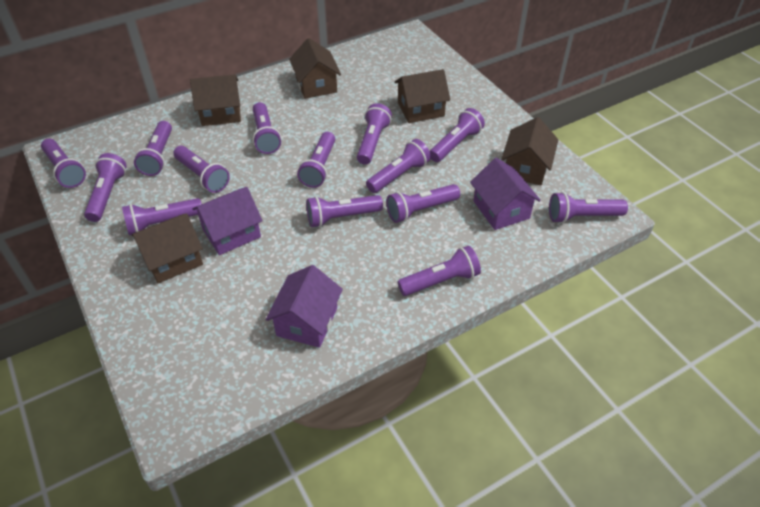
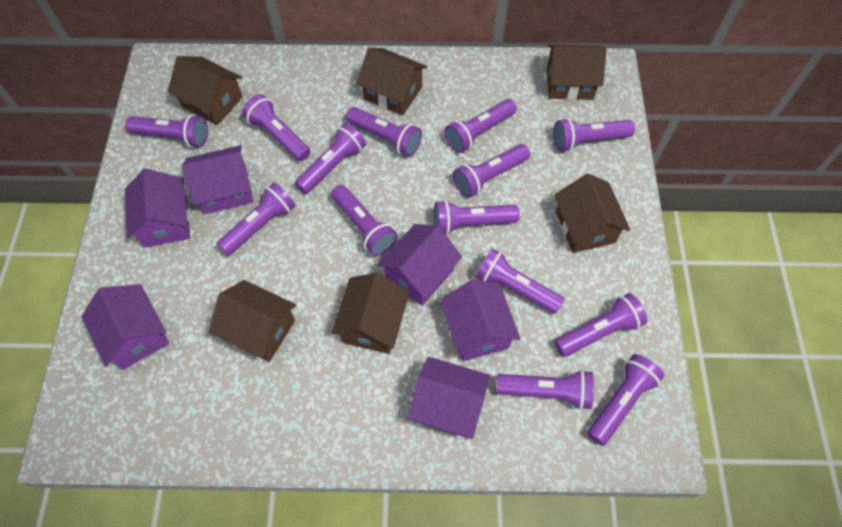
brown house: [132,213,203,283] [190,74,241,126] [289,38,341,99] [394,69,450,123] [501,117,558,185] = 5 -> [168,56,243,125] [209,280,296,362] [331,272,410,354] [356,48,427,116] [547,44,607,100] [554,173,630,253] = 6
purple house: [192,187,263,255] [265,265,343,348] [470,158,541,230] = 3 -> [81,284,169,370] [125,168,190,247] [182,145,253,214] [377,224,462,306] [408,357,490,439] [440,279,520,361] = 6

